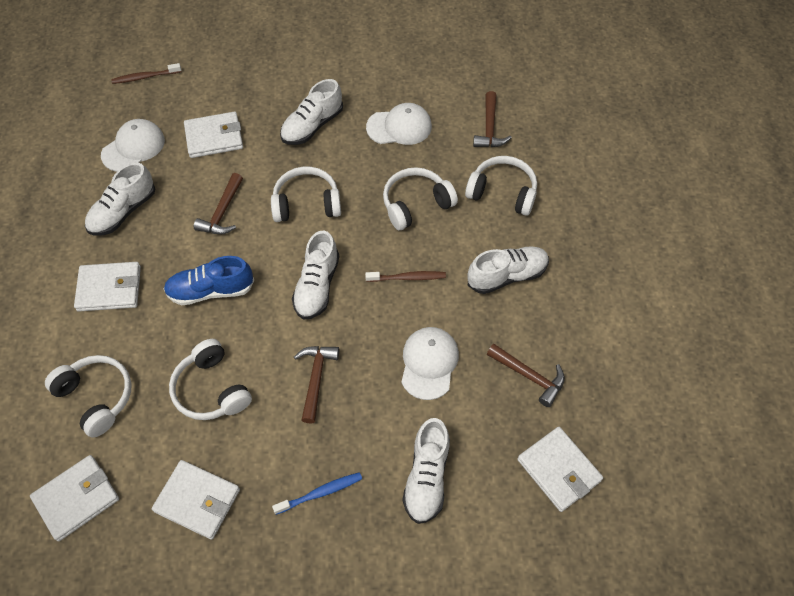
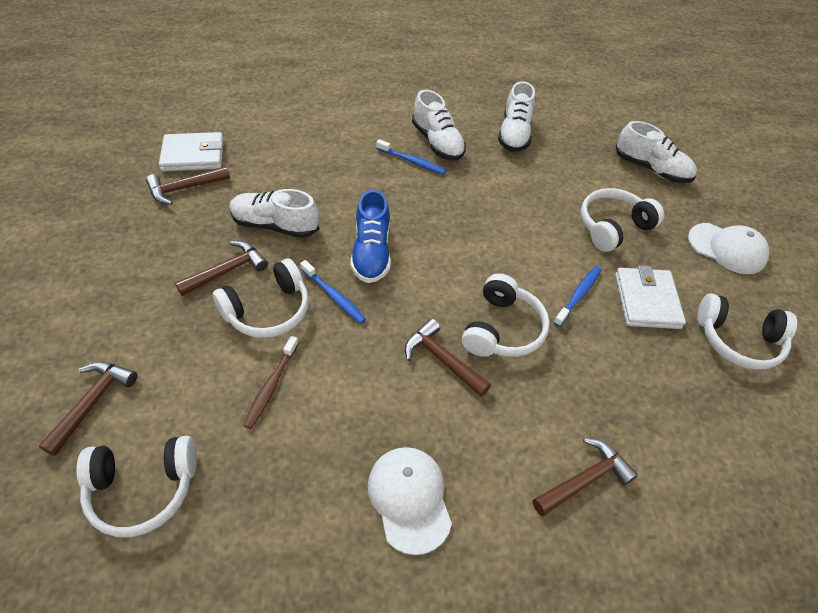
blue toothbrush: [272,472,362,515] = 1 -> [300,260,366,324] [376,139,446,175] [554,266,601,327] = 3
brown hammer: [194,173,243,234] [294,346,339,423] [473,91,511,147] [487,344,565,407] = 4 -> [39,362,137,456] [146,166,230,205] [175,241,268,296] [405,318,491,397] [533,438,638,516] = 5
brown toothbrush: [111,63,181,84] [365,271,446,282] = 2 -> [243,336,299,429] = 1
white cap: [101,119,165,172] [366,103,432,145] [401,327,459,400] = 3 -> [368,447,452,555] [688,223,769,274] = 2
white shoe: [85,162,155,236] [280,79,343,145] [292,231,339,320] [402,418,450,524] [468,246,549,294] = 5 -> [229,189,319,238] [412,90,466,161] [498,81,535,152] [616,121,697,183] = 4
white wallet: [30,455,119,541] [74,262,141,312] [152,460,240,540] [184,111,243,158] [517,427,603,512] = 5 -> [159,132,224,171] [615,266,686,329] = 2

